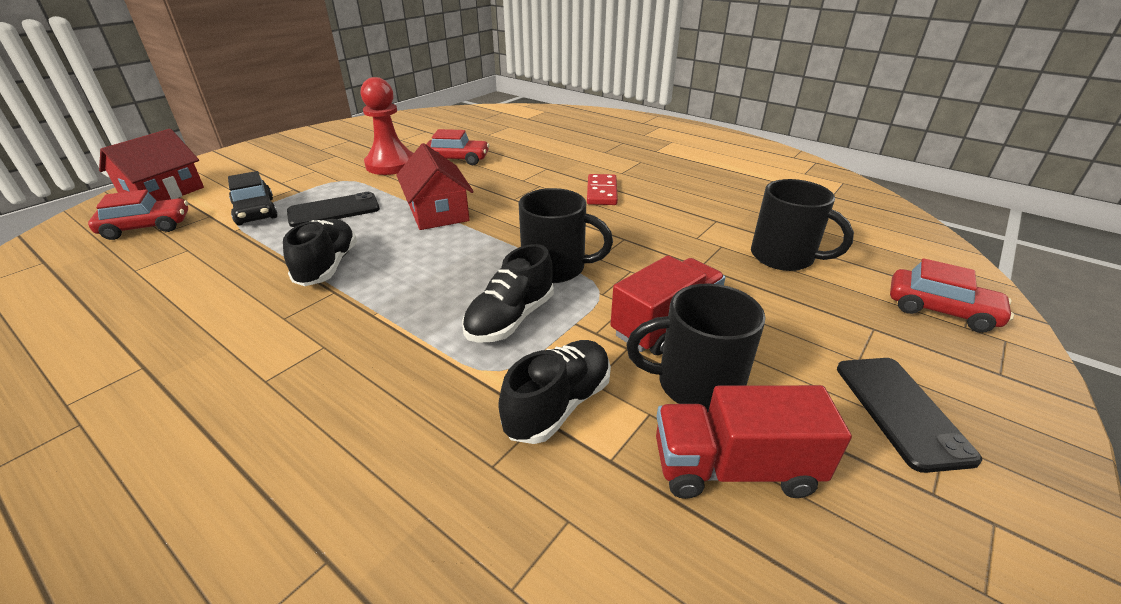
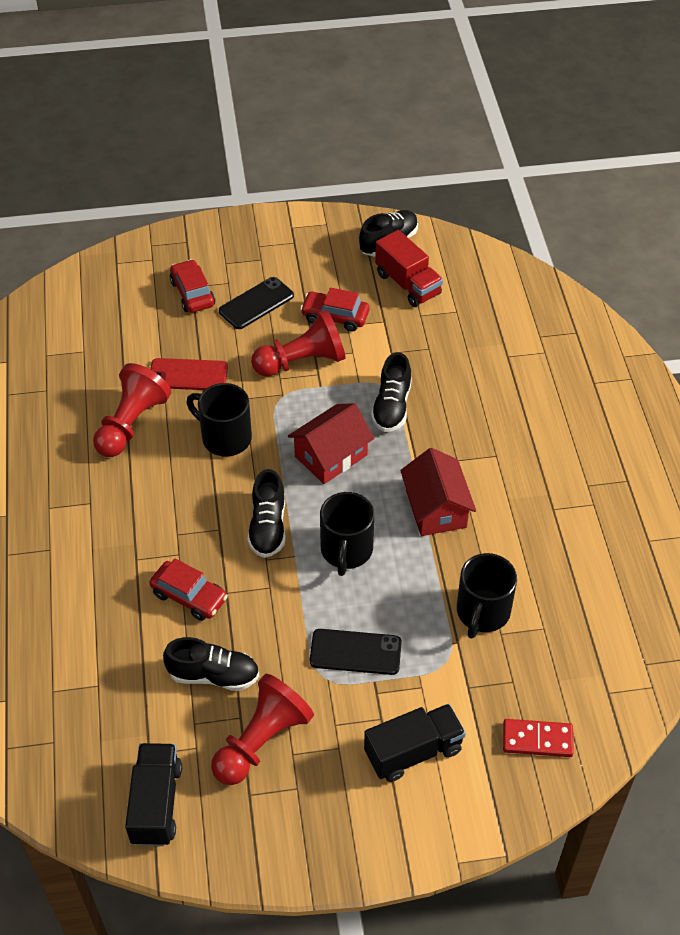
black car: [228,171,277,225] = 1 -> none = 0
black shoe: [283,219,357,286] [462,244,554,343] [498,340,611,444] = 3 -> [163,637,259,691] [247,469,286,558] [359,210,418,256] [371,352,412,432] = 4
black truck: none = 0 -> [125,743,182,846] [364,704,466,782] = 2
red pawn: [360,77,414,175] = 1 -> [93,363,171,457] [211,674,314,785] [251,310,346,376] = 3
red phone: none = 0 -> [150,358,228,390] = 1
red truck: [610,255,725,356] [656,385,852,499] = 2 -> [375,230,443,307] = 1

